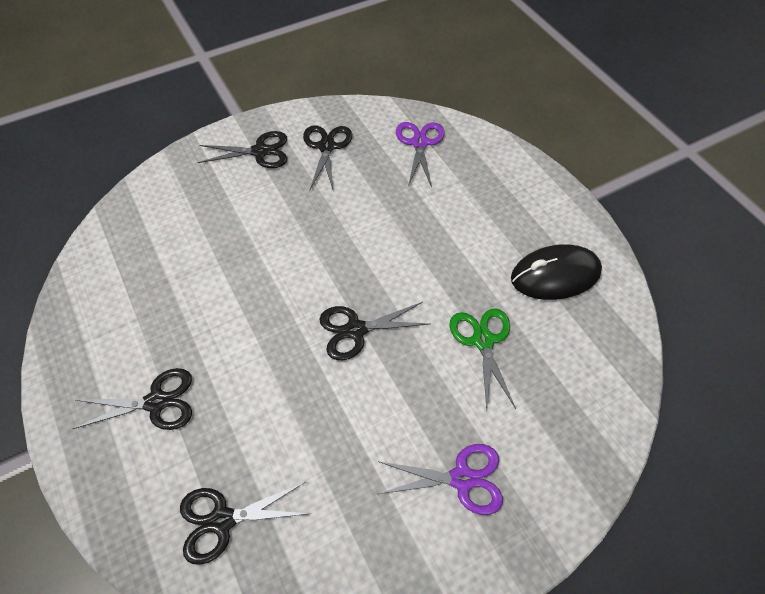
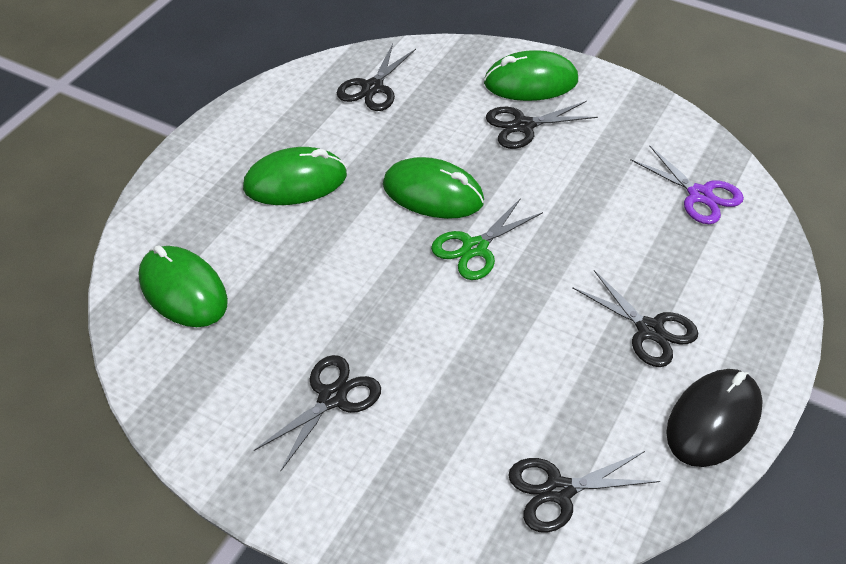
green mouse: none = 0 -> [138,245,228,327] [243,147,347,205] [383,157,484,219] [484,50,578,101] = 4
purple scissors: [377,444,503,515] [396,122,445,187] = 2 -> [630,145,744,224] = 1

